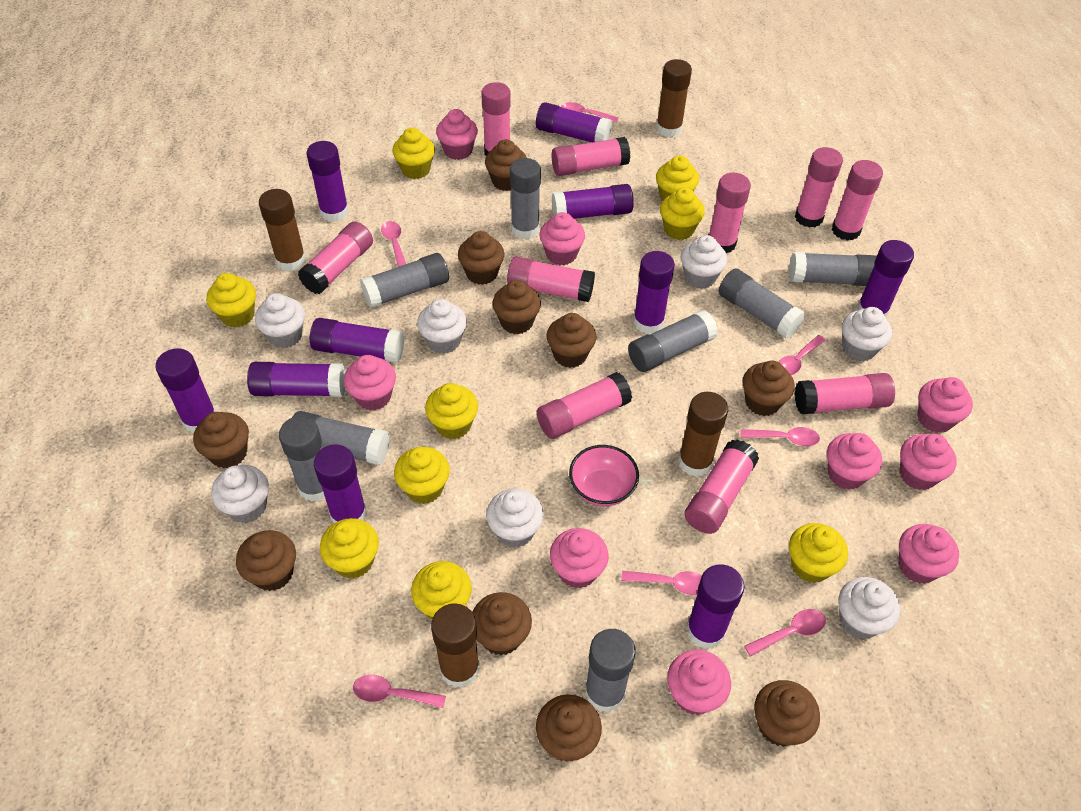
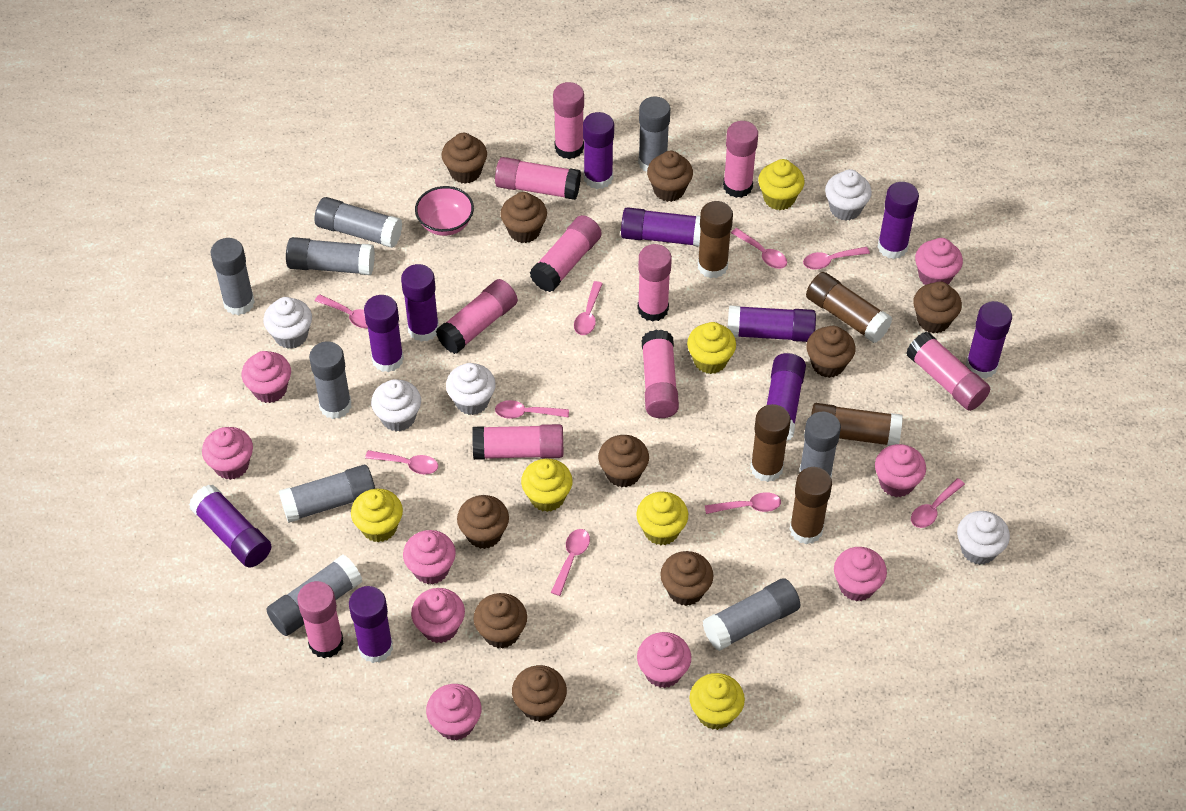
brown glue stick: [259,189,306,271] [431,603,480,688] [656,59,692,137] [678,392,728,477] = 4 -> [698,201,733,278] [750,404,791,482] [790,467,832,544] [806,272,892,343] [811,403,903,446] = 5
grey glue stick: [279,416,325,502] [292,411,390,465] [360,253,449,308] [510,158,541,239] [585,629,636,712] [628,310,718,372] [718,268,805,339] [789,252,877,286] = 8 -> [211,238,255,315] [266,555,363,636] [279,465,375,523] [286,237,375,275] [309,341,351,419] [315,197,402,248] [638,97,670,171] [703,578,800,651] [799,412,841,478] = 9
pink spoon: [353,675,446,708] [381,221,406,267] [561,102,619,123] [621,571,702,595] [741,427,820,446] [744,609,826,656] [778,335,826,375] = 7 -> [315,294,368,328] [365,450,438,475] [495,400,569,419] [551,529,590,596] [574,281,603,335] [705,492,781,514] [731,228,787,269] [803,247,870,270] [911,478,965,528] = 9
white cupcake: [211,465,269,523] [255,293,305,348] [417,299,467,354] [486,489,544,548] [681,235,727,289] [839,577,900,639] [842,307,892,361] = 7 -> [263,297,312,349] [371,379,421,432] [446,363,496,415] [825,169,872,221] [957,511,1010,565] = 5
yellow cupcake: [206,273,256,328] [320,518,379,579] [392,128,435,179] [394,447,450,504] [411,561,472,619] [425,383,478,439] [656,155,699,201] [660,187,705,240] [789,523,848,583] = 9 -> [351,489,403,543] [521,459,573,512] [637,492,688,545] [687,322,736,374] [689,673,745,730] [758,159,805,210] = 6

